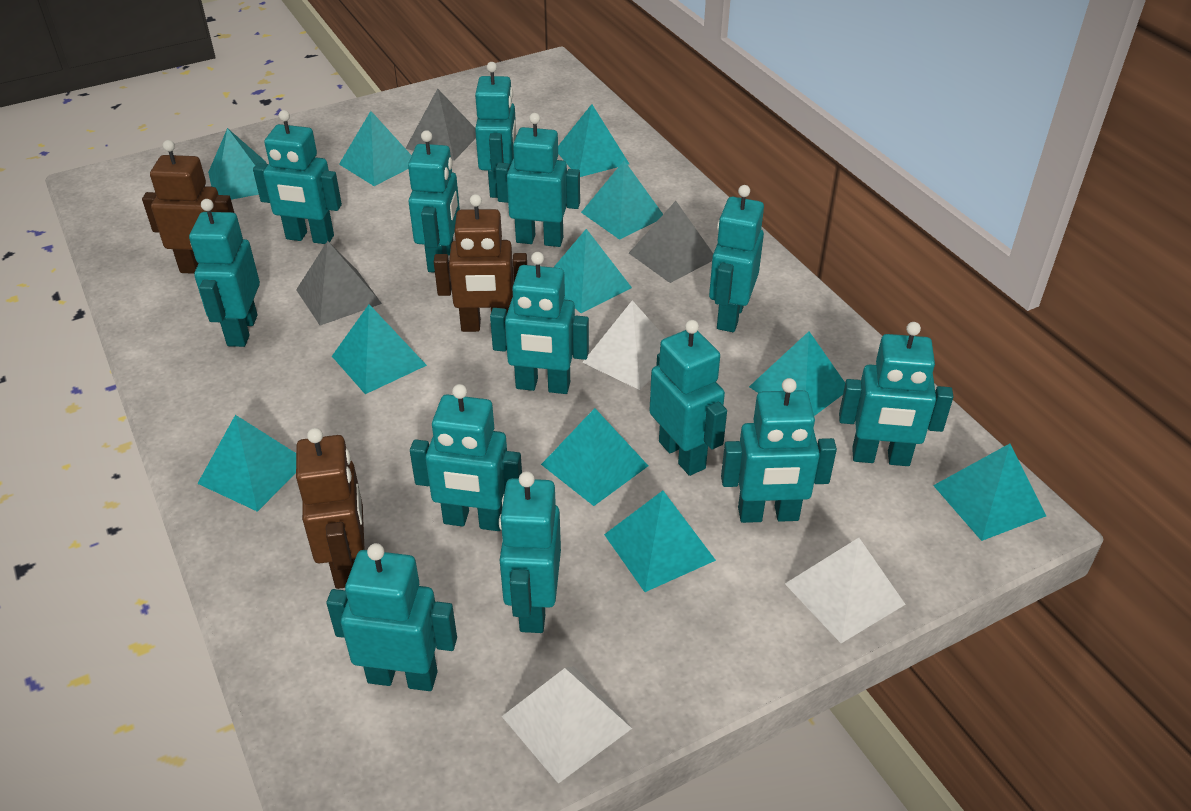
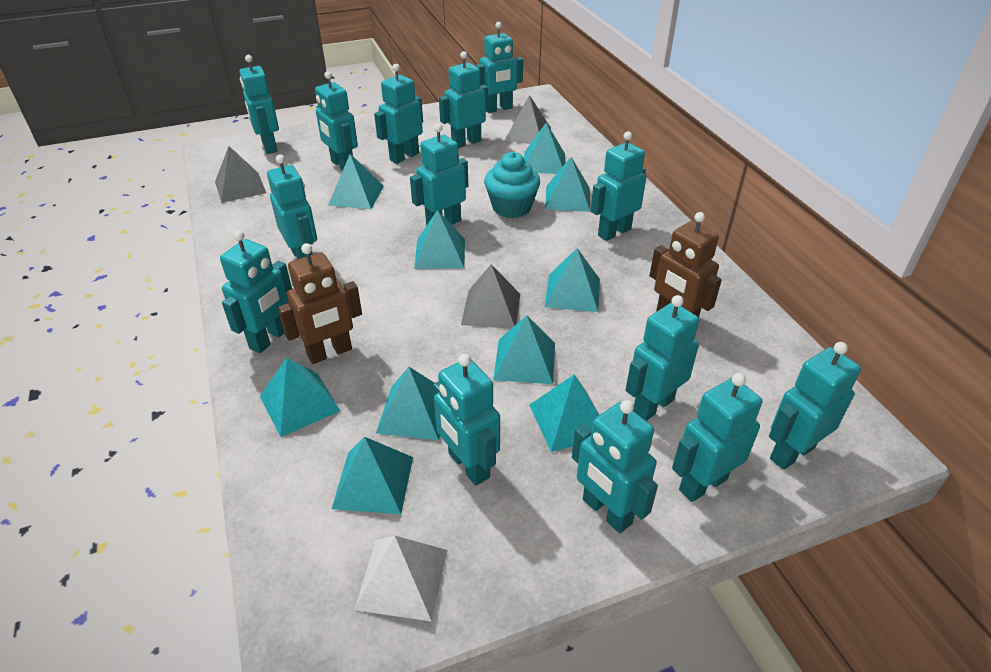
brown robot: [142,140,234,274] [296,428,365,589] [434,194,527,332] = 3 -> [278,243,362,364] [650,212,722,318] = 2
turquoise cupcake: none = 0 -> [484,152,540,218] = 1
turquoise pyramid: [197,415,296,512] [208,128,267,200] [332,304,427,394] [339,111,412,186] [541,408,648,506] [554,229,632,313] [558,104,629,177] [581,161,663,240] [604,491,716,592] [749,331,845,416] [933,444,1046,541] = 11 -> [260,358,340,437] [328,154,384,209] [332,437,413,514] [376,367,440,440] [414,210,465,269] [493,316,555,384] [524,122,565,174] [529,374,599,452] [545,157,590,212] [545,248,600,312] = 10
turquoise robot: [189,199,260,347] [253,110,342,244] [326,543,457,691] [408,130,460,273] [410,384,522,531] [475,62,516,198] [490,252,589,394] [496,113,580,247] [499,471,561,633] [649,320,727,476] [709,185,764,332] [721,378,837,523] [839,322,953,466] = 13 -> [220,230,292,353] [239,55,279,154] [267,154,317,259] [315,71,358,171] [374,64,423,164] [410,124,468,226] [433,354,500,486] [439,51,488,148] [475,22,523,113] [572,400,658,533] [591,131,646,241] [626,295,699,421] [672,373,762,502] [769,342,861,470] = 14
white pyramid: [502,666,632,784] [582,300,666,390] [785,538,906,643] = 3 -> [354,536,448,622] = 1

